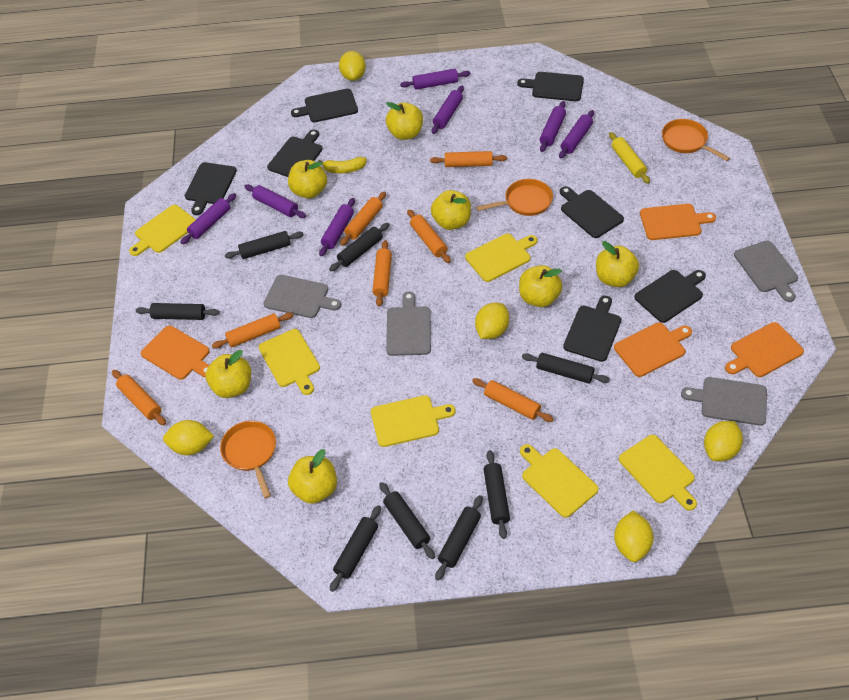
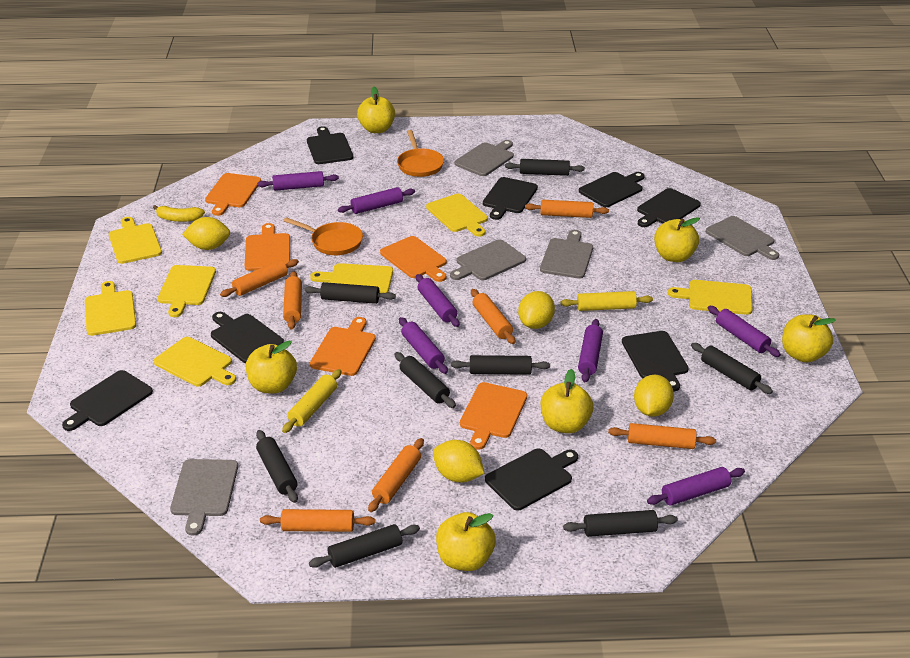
black cutting board: [185,162,237,215] [267,130,323,177] [291,89,358,122] [517,72,584,101] [560,186,624,238] [563,296,621,362] [634,270,706,323] = 7 -> [62,370,153,431] [211,312,284,363] [307,126,353,164] [483,177,538,220] [485,449,578,510] [579,172,645,207] [622,331,689,392] [637,188,701,227] = 8
grey cutting board: [263,275,341,318] [386,292,431,356] [681,377,767,426] [734,241,798,302] = 4 -> [170,459,238,536] [450,239,526,280] [454,140,514,176] [540,230,593,278] [706,216,779,260] = 5
orange cutting board: [141,326,210,380] [614,323,692,377] [640,204,716,240] [725,322,804,377] = 4 -> [205,173,261,216] [245,223,290,271] [310,317,376,376] [380,236,447,282] [460,382,527,450] = 5
orange pan: [220,421,276,499] [476,179,553,216] [662,119,730,161] = 3 -> [283,217,363,255] [397,130,444,177] = 2
yellow apple: [205,350,251,398] [288,160,327,199] [288,449,337,504] [386,102,423,140] [431,190,471,230] [519,265,562,307] [596,241,639,287] = 7 -> [246,341,297,393] [357,87,395,133] [436,512,496,571] [541,369,593,433] [654,217,700,262] [782,315,836,363] = 6
yellow cutting board: [129,205,196,256] [259,329,320,395] [371,395,456,447] [465,234,537,282] [520,444,599,518] [619,435,697,511] = 6 -> [85,281,136,336] [109,217,162,264] [154,337,236,386] [157,265,216,317] [310,263,393,293] [426,194,488,237] [668,280,753,315] = 7
yellow lemon: [163,420,214,455] [339,51,366,81] [475,303,509,339] [614,511,654,562] [704,421,743,461] = 5 -> [182,217,230,250] [433,440,484,482] [518,291,555,329] [634,375,674,417] = 4
yellow rolling pin: [609,132,650,184] = 1 -> [282,369,342,433] [560,291,653,311] = 2

